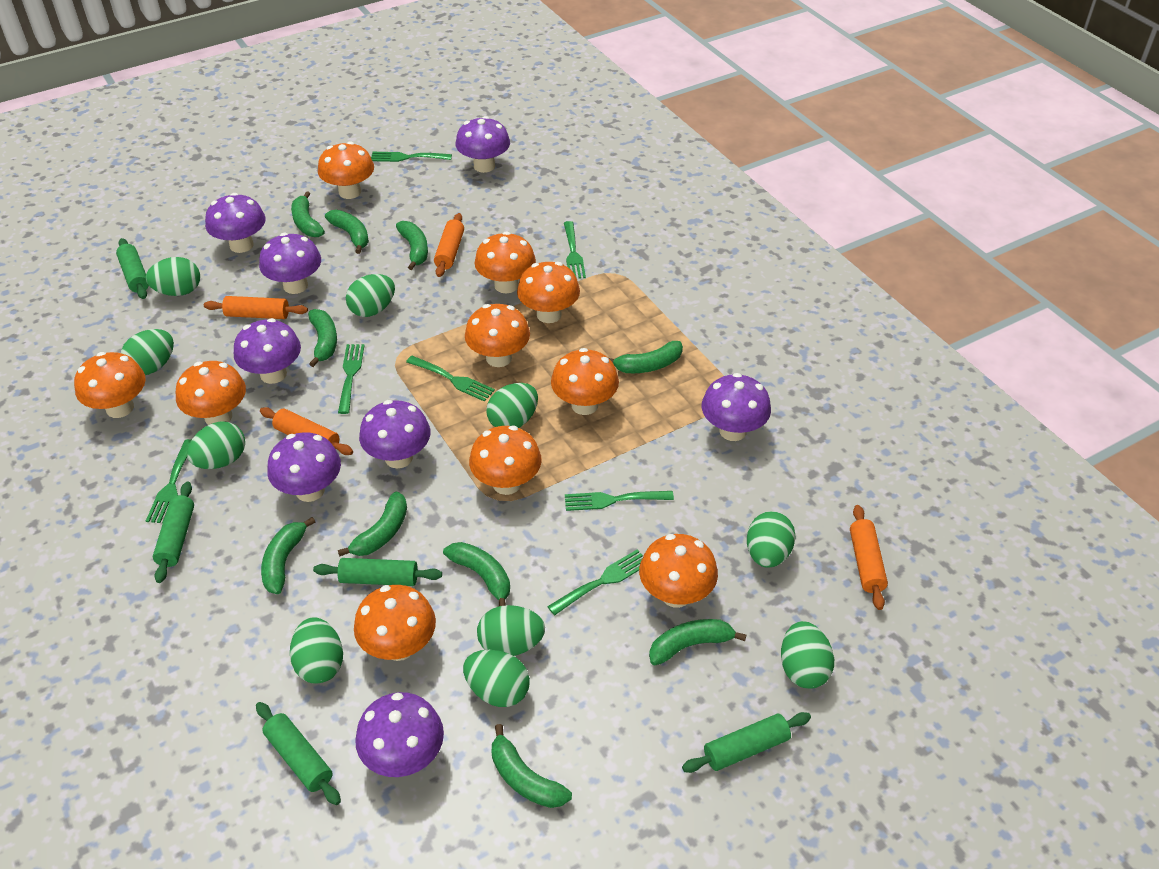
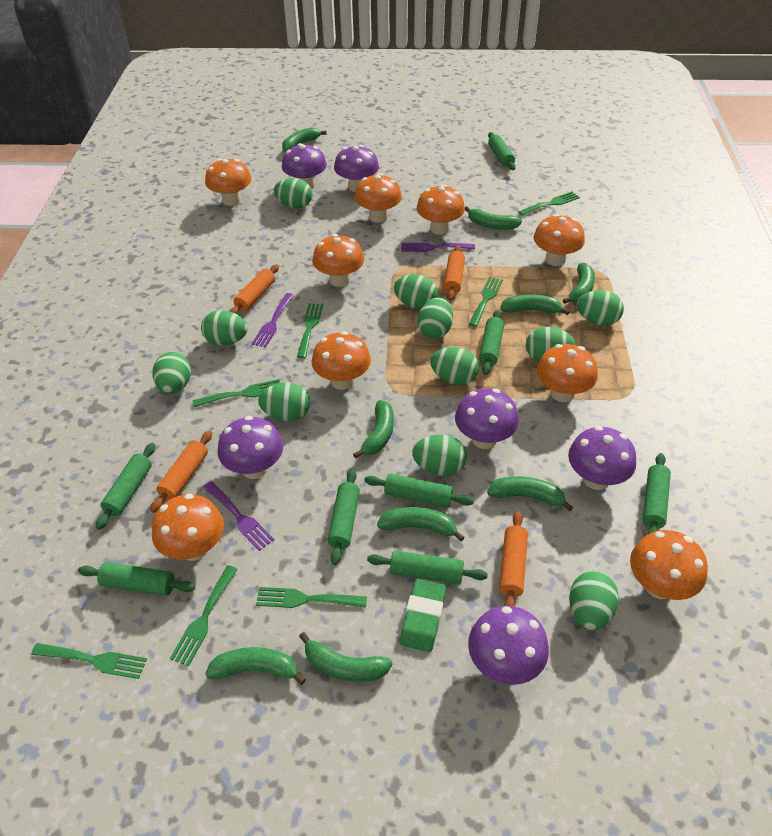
green banana: [261,517,315,594] [291,191,325,237] [308,309,337,367] [325,210,369,254] [338,491,407,557] [396,221,428,270] [443,542,510,606] [492,724,572,808] [609,341,683,373] [649,619,746,666] = 10 -> [205,647,306,685] [282,127,327,152] [299,632,393,682] [353,400,394,458] [377,507,465,541] [465,206,522,230] [487,476,573,512] [500,294,570,315] [563,263,595,304] = 9
green egg: [121,329,174,375] [146,257,200,296] [187,421,245,469] [290,618,343,684] [346,274,395,317] [463,650,530,707] [477,605,545,656] [486,383,538,428] [747,511,796,568] [781,621,834,689] = 10 -> [152,352,191,394] [201,310,248,346] [258,382,310,421] [274,178,312,209] [394,274,438,309] [412,435,467,476] [418,297,453,339] [430,347,479,385] [526,327,575,362] [569,571,619,630] [577,290,624,326] = 11
green eraser: none = 0 -> [400,579,446,652] = 1
green rolling pin: [116,238,149,299] [153,482,194,583] [256,702,341,805] [313,558,442,586] [682,712,811,773] = 5 -> [78,562,195,596] [96,443,155,530] [327,469,360,565] [364,473,474,508] [367,550,488,584] [479,310,504,375] [488,132,516,170] [643,453,671,535] = 8
orange mushroom: [74,352,146,418] [176,361,246,425] [318,142,374,199] [354,585,436,661] [465,304,530,367] [469,425,542,495] [475,231,536,293] [517,262,580,323] [551,348,619,415] [639,534,718,608] = 10 -> [152,494,224,561] [205,159,251,206] [312,234,364,287] [312,331,371,390] [354,173,402,223] [417,184,465,235] [533,214,585,266] [536,344,598,402] [630,530,708,600] = 9
purple fork: none = 0 -> [203,481,274,551] [251,293,294,348] [401,243,475,252] = 3
purple mushroom: [205,193,266,253] [234,318,301,384] [259,233,321,294] [267,432,341,502] [355,692,444,777] [359,400,430,469] [456,116,510,173] [701,373,771,441] = 8 -> [217,416,283,479] [282,143,327,189] [334,145,379,192] [455,388,519,449] [468,606,549,685] [568,426,636,490] = 6

